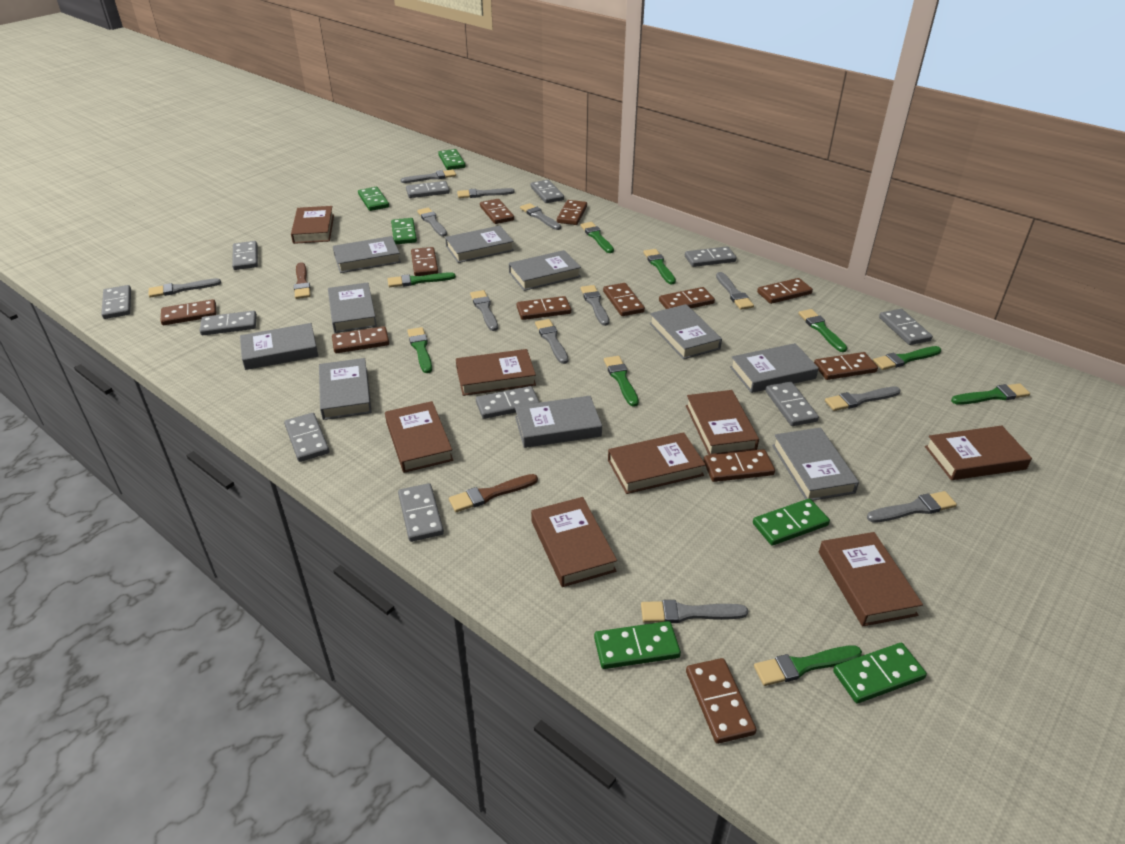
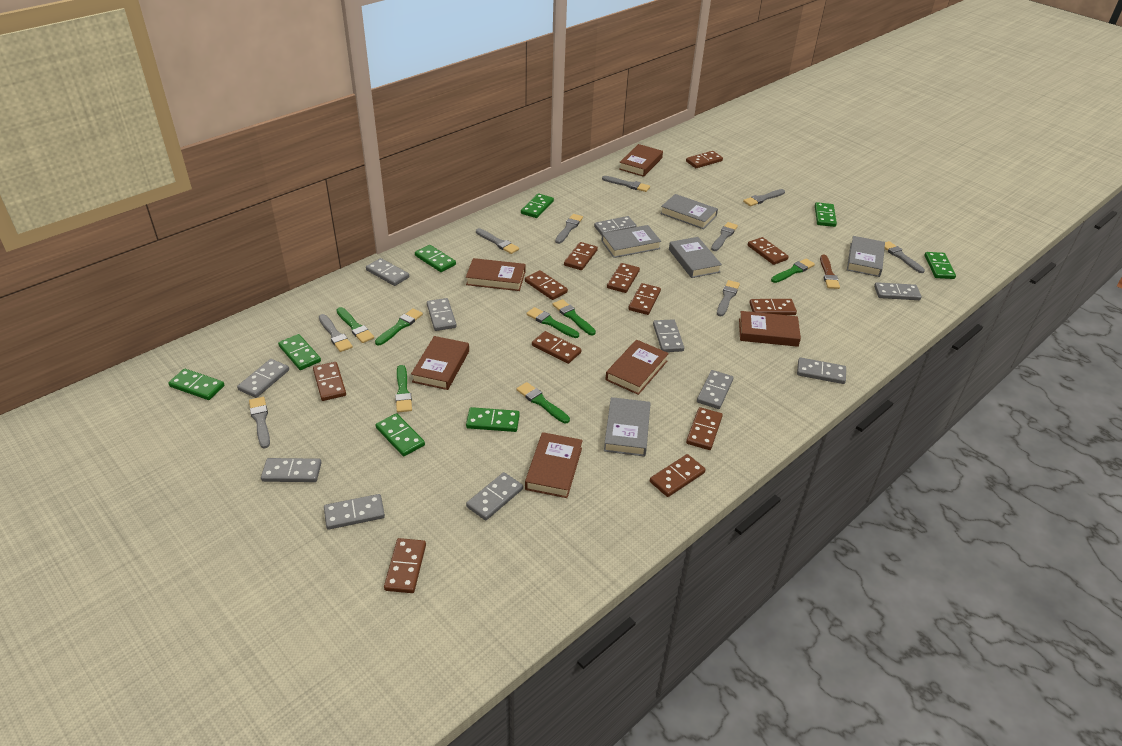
brown book: [291,206,334,244] [385,401,453,473] [456,349,536,396] [531,497,617,587] [608,432,706,494] [686,390,759,455] [819,532,923,626] [925,426,1032,480] = 8 -> [411,336,469,390] [466,258,526,291] [525,432,583,498] [606,340,669,395] [619,144,663,177] [739,311,801,347] = 6
brown brush: [294,262,311,299] [449,474,538,512] = 2 -> [820,255,840,289] = 1
green brush: [388,272,456,287] [407,327,432,373] [580,222,614,253] [604,356,639,407] [643,249,676,285] [754,645,862,686] [798,309,847,352] [873,346,941,370] [951,383,1030,405] = 9 -> [337,307,374,343] [375,308,423,345] [395,365,412,412] [517,382,570,423] [526,307,579,338] [553,299,596,335] [771,258,815,283] = 7
green domino: [358,187,389,211] [391,218,417,244] [438,149,465,170] [594,621,681,669] [753,499,830,546] [833,643,927,703] = 6 -> [168,369,224,400] [278,334,321,370] [376,413,425,456] [415,245,456,272] [466,407,520,432] [521,193,554,218] [815,202,837,227] [925,252,956,279] = 8
grey book: [240,323,318,370] [319,358,371,420] [328,282,377,333] [333,236,401,273] [445,226,514,263] [509,250,581,291] [515,396,602,448] [649,304,722,359] [730,343,819,393] [772,428,859,501] = 10 -> [601,225,661,258] [604,397,651,456] [660,194,718,229] [669,237,722,278] [847,236,885,277] = 5
grey brush: [149,278,221,298] [401,170,456,183] [417,208,447,237] [457,188,515,198] [470,290,498,331] [520,203,561,230] [535,319,568,364] [580,285,609,326] [641,600,748,623] [716,272,754,310] [825,386,901,411] [867,491,957,522] = 12 -> [249,397,270,448] [319,314,353,352] [476,228,519,254] [555,214,583,244] [602,176,650,192] [711,222,738,251] [717,280,740,316] [743,189,785,206] [885,241,925,273] = 9

